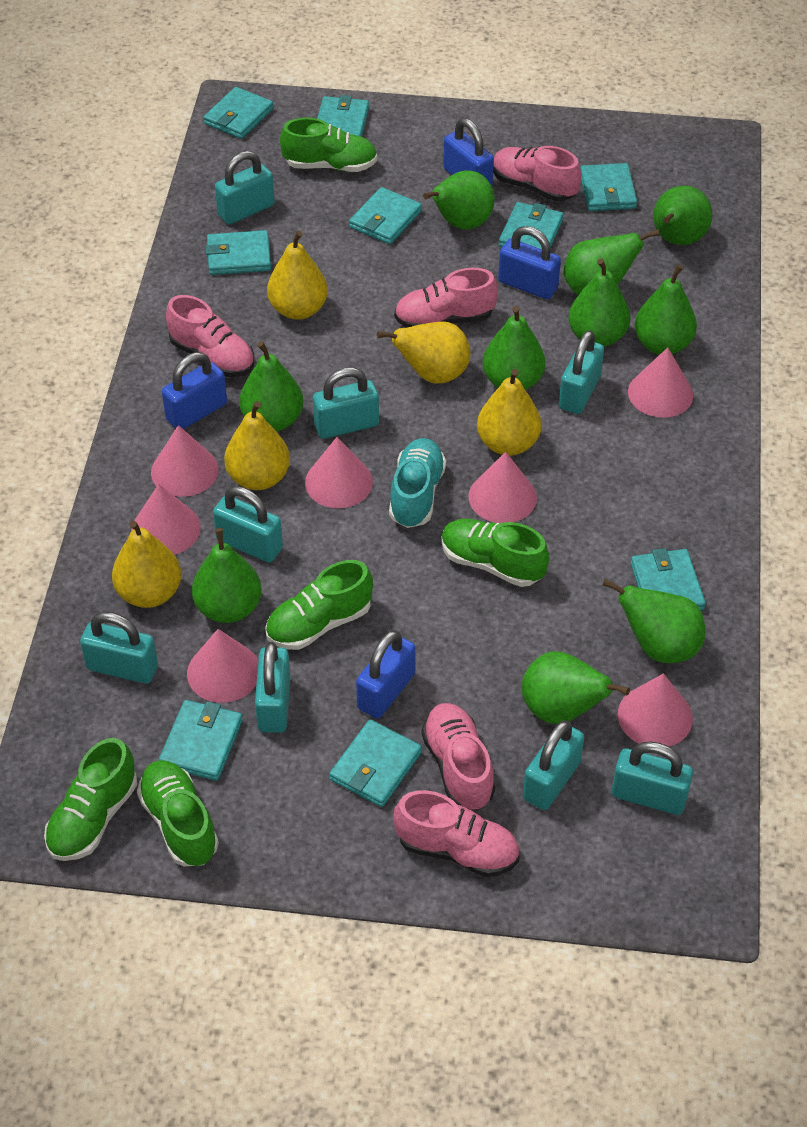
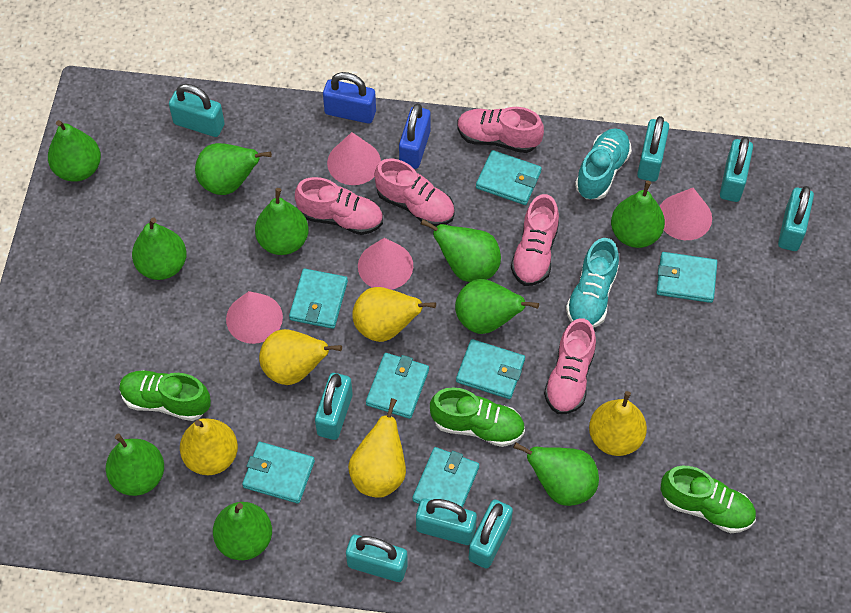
blue padlock: [162,352,227,429] [356,630,416,719] [443,118,494,186] [498,226,561,299] = 4 -> [323,72,376,124] [399,104,431,169] = 2
green shoe: [44,738,137,861] [137,760,219,866] [265,560,373,650] [280,118,377,172] [441,518,549,587] = 5 -> [119,370,211,421] [430,387,525,447] [661,466,756,533] = 3
pink cone: [131,484,201,555] [151,425,219,497] [187,629,258,703] [305,437,373,508] [469,452,537,523] [618,673,693,747] [628,347,693,418] = 7 -> [226,291,283,344] [327,132,381,185] [358,238,413,290] [660,188,712,240] = 4
turquoise shoe: [389,438,446,528] = 1 -> [566,238,619,328] [575,128,632,199] = 2
turquoise wallet: [158,700,243,781] [203,87,274,139] [205,230,271,275] [317,95,369,137] [329,719,422,807] [349,187,422,244] [499,202,563,249] [580,163,637,211] [631,548,706,610] = 9 -> [242,442,315,504] [289,269,348,329] [366,353,429,419] [412,447,479,507] [456,339,525,399] [476,150,542,205] [656,252,717,303] = 7

